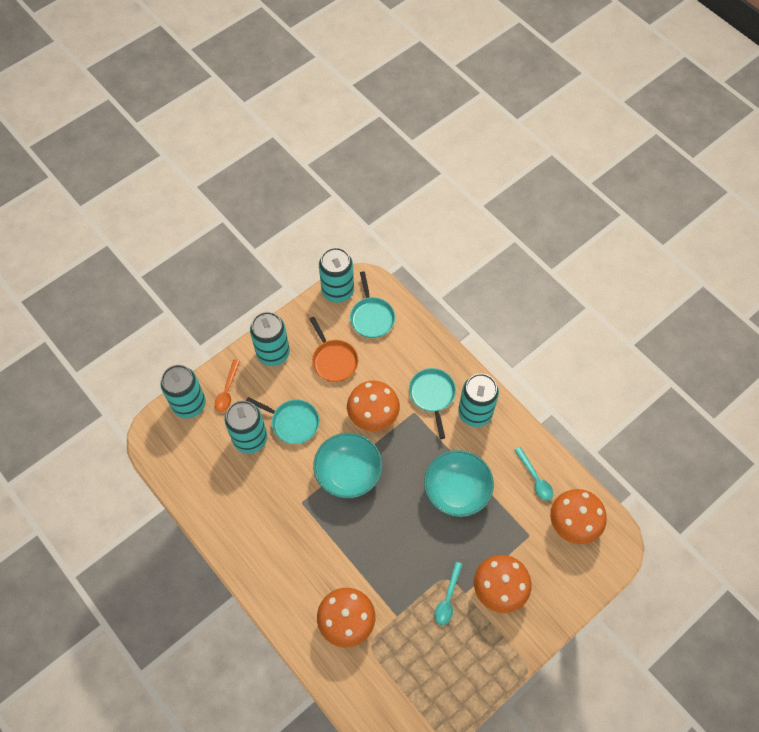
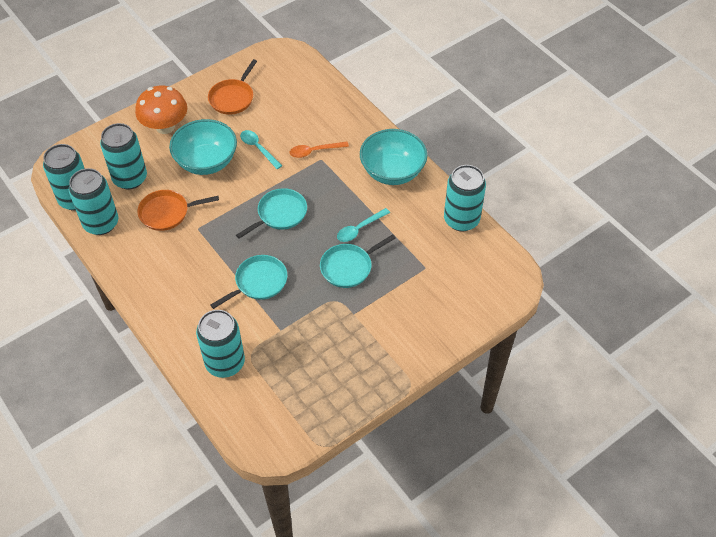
orange mushroom: [317,588,375,648] [347,381,400,431] [474,555,532,613] [550,489,607,544] = 4 -> [135,86,187,134] = 1
orange pan: [310,317,358,382] = 1 -> [138,190,219,231] [208,59,257,115] = 2

